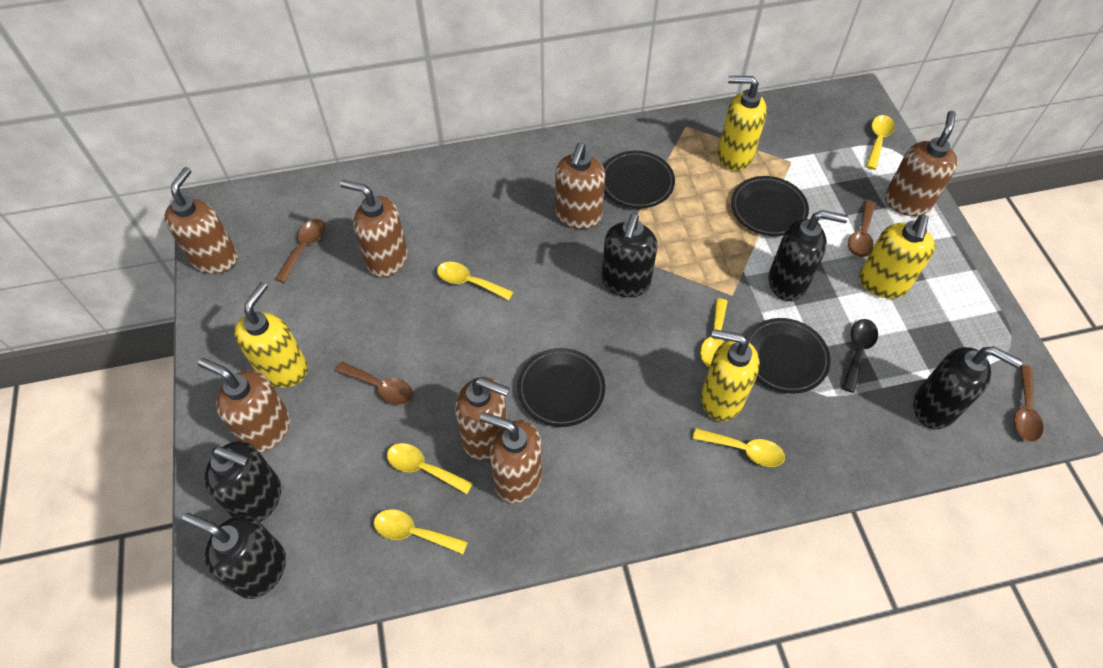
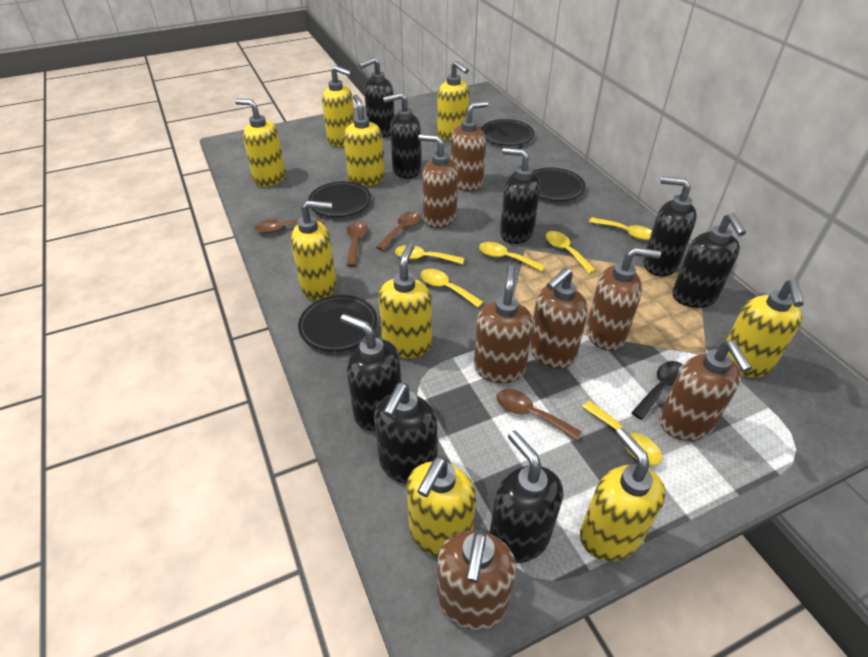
black soap dispenser: [182,513,286,599] [204,441,281,522] [601,213,658,297] [768,210,848,301] [913,346,1022,429] = 5 -> [340,314,401,431] [359,57,394,137] [374,383,437,484] [383,93,421,179] [489,430,563,563] [500,148,540,244] [643,177,697,277] [672,213,746,308] = 8
yellow soap dispenser: [234,282,308,388] [701,329,760,421] [718,76,767,171] [859,214,935,299] = 4 -> [235,99,286,187] [291,200,337,300] [322,66,355,147] [344,94,385,186] [378,243,432,358] [406,456,476,557] [437,61,469,140] [580,428,665,561] [726,279,804,378] = 9

